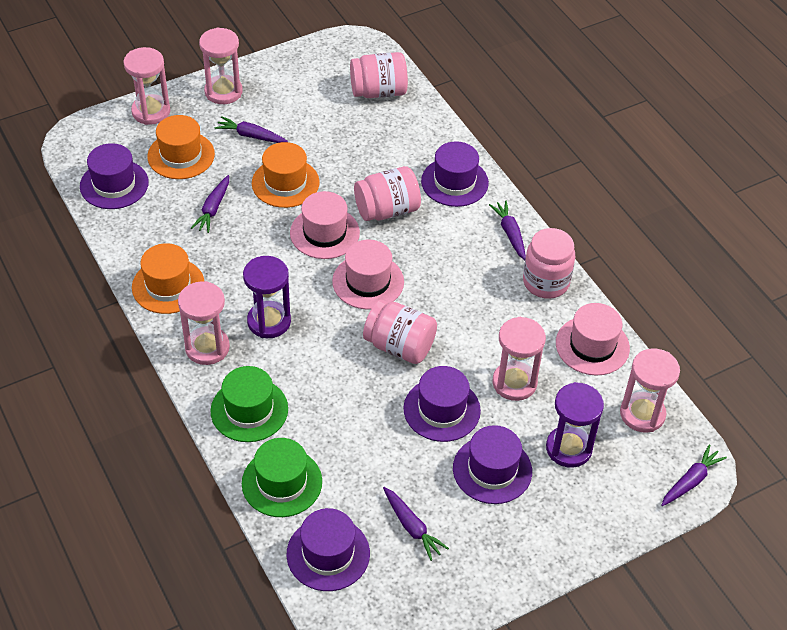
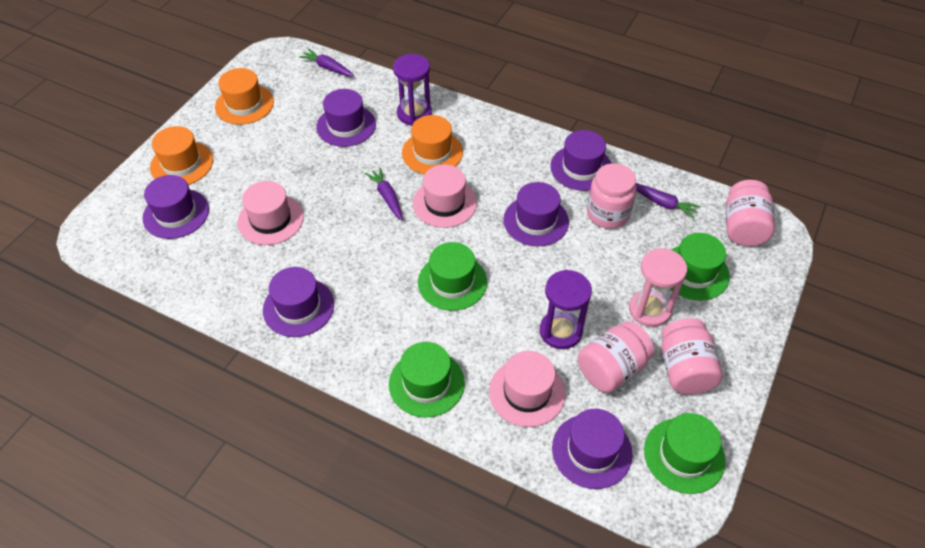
green hat: [210,366,288,442] [242,438,322,517] = 2 -> [389,342,465,418] [418,242,487,311] [644,413,726,494] [671,233,730,301] = 4
pink hourglass: [123,47,170,125] [178,281,230,365] [199,27,243,104] [493,317,546,401] [620,348,680,433] = 5 -> [629,248,687,327] = 1
purple carrot: [191,175,229,233] [214,116,288,143] [383,487,449,561] [489,201,526,260] [661,444,727,506] = 5 -> [299,49,354,77] [365,167,403,220] [636,183,701,219] = 3
purple hat: [80,143,149,209] [286,508,370,591] [403,366,481,442] [421,141,489,207] [453,425,532,504] = 5 -> [142,175,209,239] [263,267,334,337] [316,89,376,147] [503,182,569,246] [550,130,611,191] [552,409,633,489] = 6

